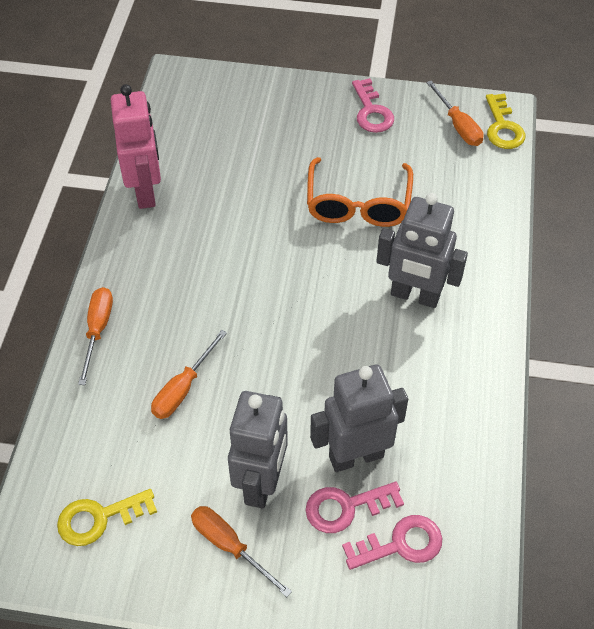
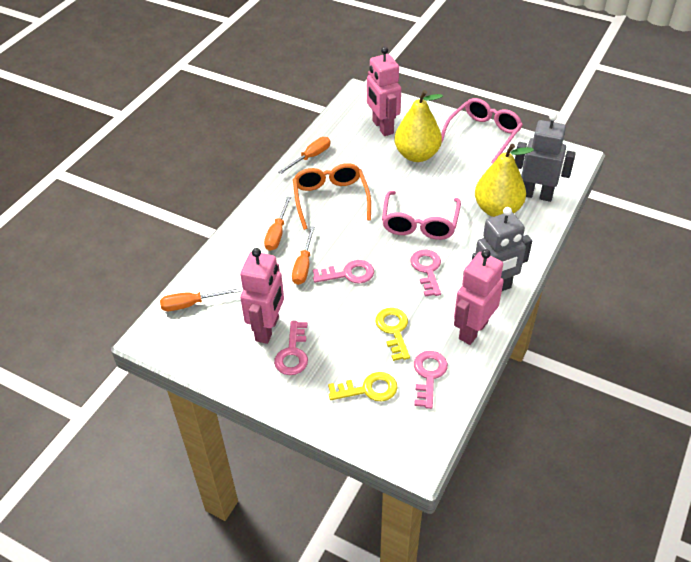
grey robot: [228,391,288,509] [310,364,408,472] [376,193,468,308] = 3 -> [472,207,532,291] [515,113,576,202] = 2
pink glasses: none = 0 -> [382,191,461,240] [441,98,523,164] = 2
pink key: [306,482,404,533] [342,515,442,570] [352,78,394,133] = 3 -> [274,321,308,375] [313,260,374,284] [410,250,441,296] [414,351,448,409] = 4
pink robot: [111,84,161,209] = 1 -> [240,248,284,344] [367,47,401,136] [454,249,504,345] = 3
yellow pear: none = 0 -> [394,90,443,162] [475,144,534,217] = 2

